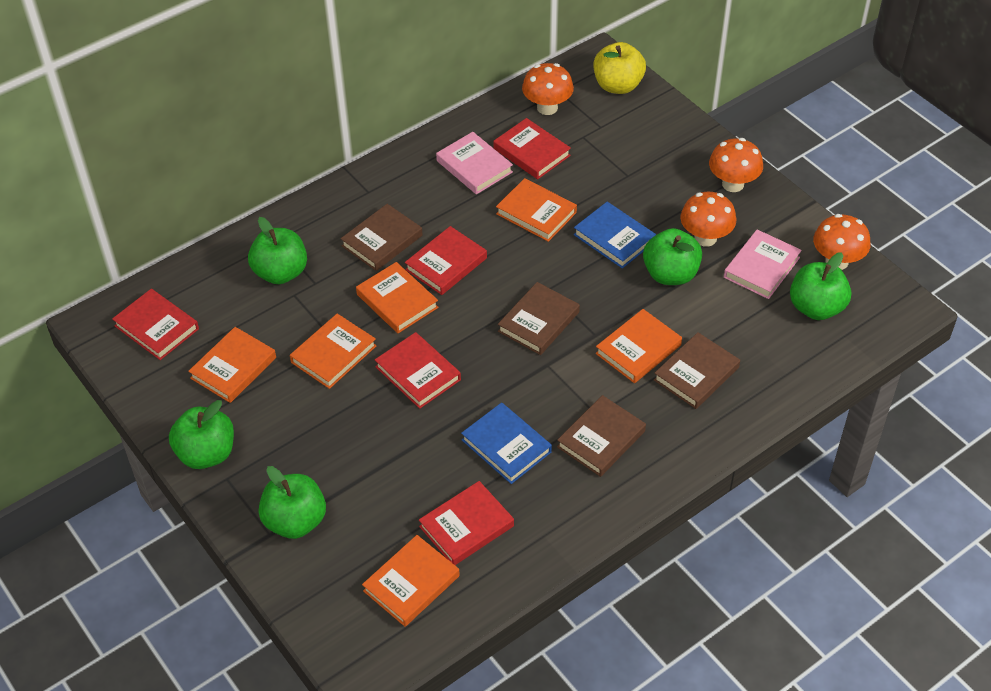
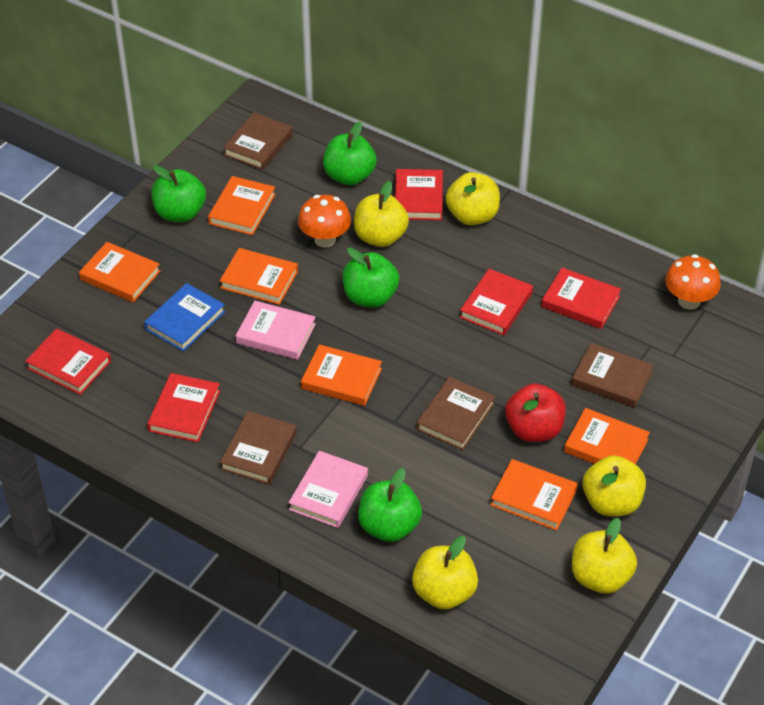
blue book: [461,402,552,484] [574,202,656,268] = 2 -> [144,283,225,352] = 1
green apple: [169,400,234,469] [248,217,307,284] [259,466,326,539] [643,228,702,285] [790,252,851,320] = 5 -> [151,165,206,222] [323,121,376,185] [343,248,399,308] [358,468,422,542] = 4
orange mushroom: [522,63,574,115] [680,192,736,247] [709,138,763,192] [813,214,870,270] = 4 -> [298,195,351,248] [665,254,721,310] = 2
red apple: none = 0 -> [505,383,566,442] = 1
yellow apple: [593,42,646,94] = 1 -> [354,181,409,247] [412,536,478,610] [446,172,500,225] [572,518,637,594] [583,455,646,516] = 5

